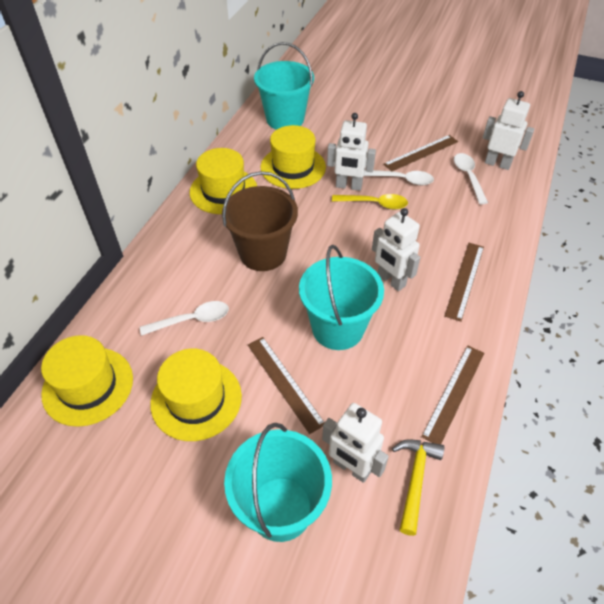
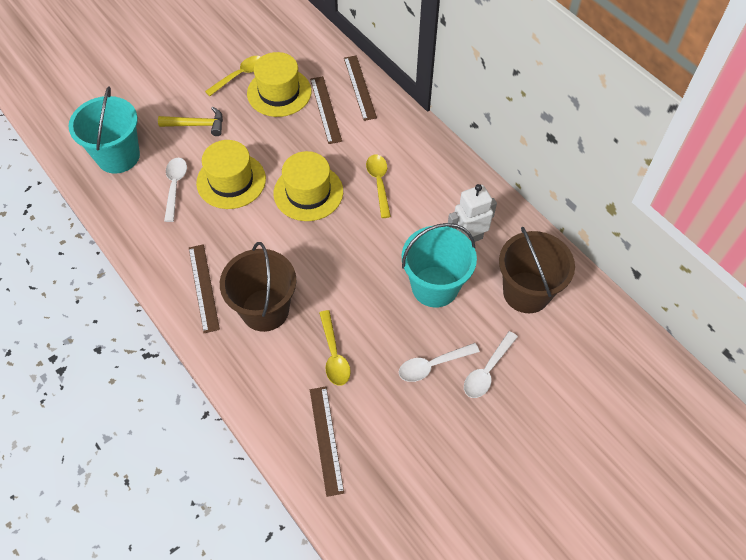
brown bucket: [222,171,298,271] = 1 -> [220,242,296,332] [499,227,575,313] = 2
turquoise bucket: [224,423,332,542] [254,42,314,130] [299,245,384,350] = 3 -> [68,86,140,174] [402,223,477,308] = 2
white robot: [322,403,389,483] [327,113,376,191] [372,208,420,291] [483,91,535,170] = 4 -> [448,184,497,242] = 1
yellow hat: [41,335,133,427] [150,349,242,441] [189,148,257,214] [261,125,326,189] = 4 -> [196,140,266,209] [247,52,312,117] [274,151,343,221] = 3
yellow spoon: [332,194,408,209] = 1 -> [205,56,261,96] [319,310,351,386] [366,154,391,218] = 3

